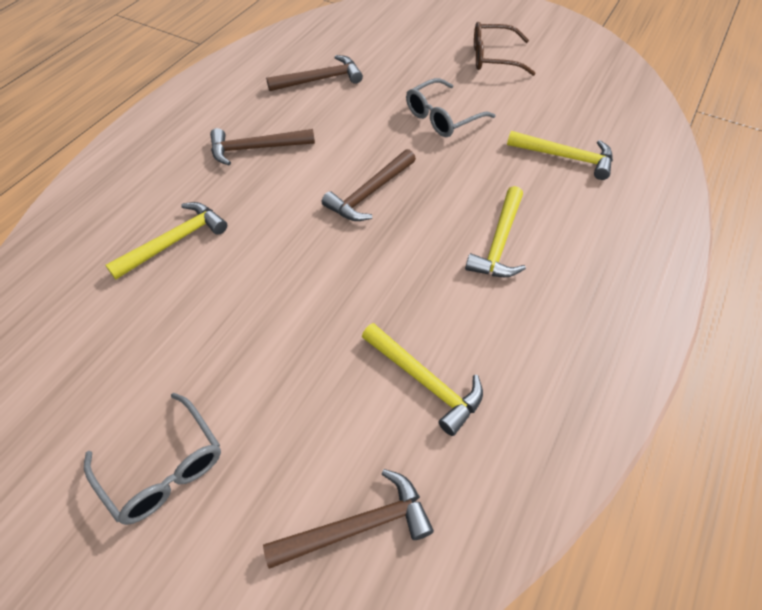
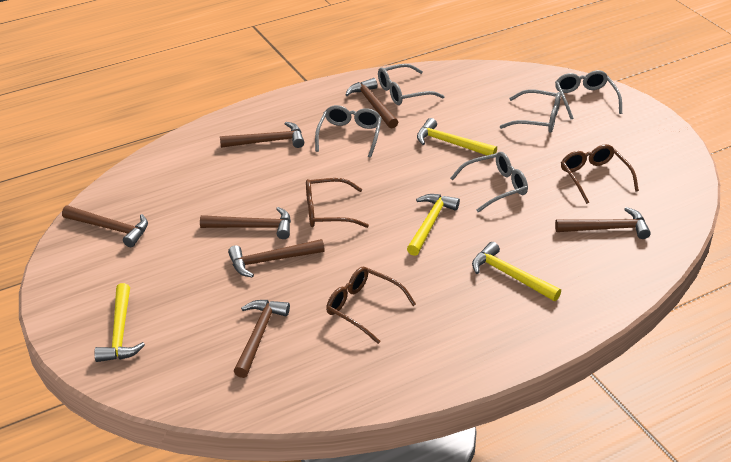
brown glasses: [474,22,536,76] = 1 -> [306,178,369,228] [326,266,416,344] [561,144,639,204] = 3
brown hammer: [210,128,315,165] [263,469,434,569] [266,55,363,91] [322,149,416,221] = 4 -> [62,206,148,247] [200,207,291,239] [220,122,304,148] [228,239,325,278] [234,300,290,378] [345,78,398,129] [555,207,651,239] = 7
grey glasses: [84,393,221,525] [406,78,496,137] = 2 -> [315,105,382,158] [378,64,445,105] [450,152,528,212] [500,89,561,133] [555,70,622,119] = 5

